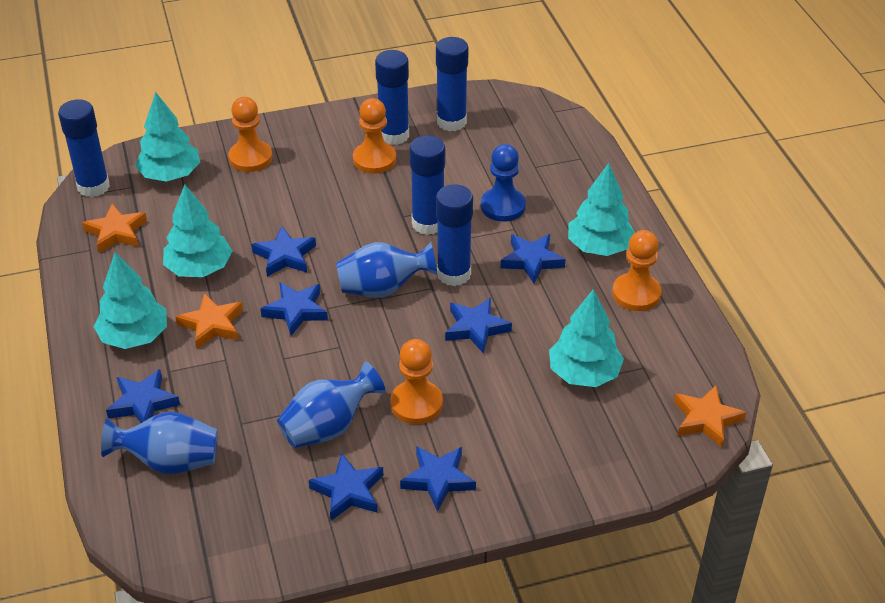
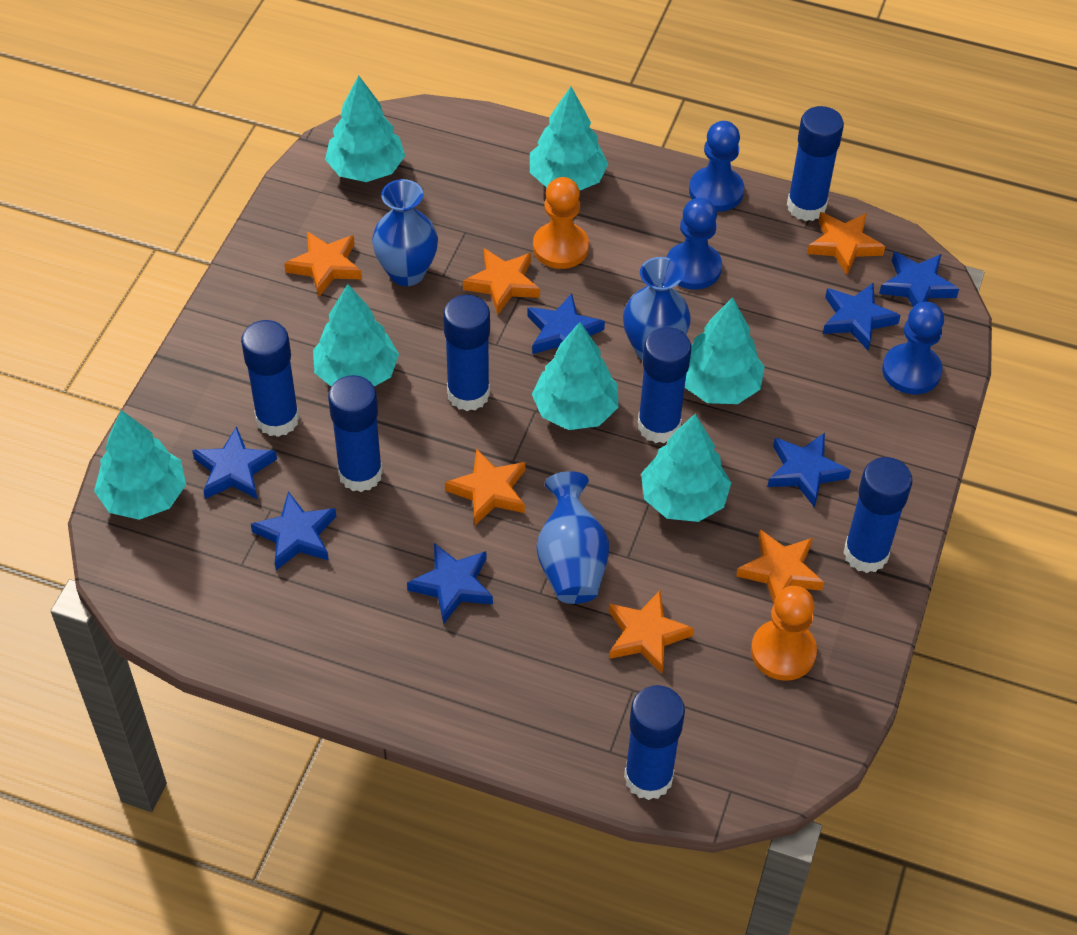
blue glue stick: [58,99,110,197] [375,50,409,145] [410,135,445,235] [436,37,469,131] [436,184,473,286] = 5 -> [241,320,299,437] [328,375,383,492] [443,295,490,411] [624,685,685,800] [638,327,691,443] [787,106,844,221] [843,457,913,573] = 7
blue pawn: [481,144,526,222] = 1 -> [666,198,722,290] [689,121,744,212] [882,302,944,394] = 3
orange pawn: [228,97,272,172] [353,98,396,174] [390,339,443,424] [612,230,662,311] = 4 -> [533,177,589,269] [751,586,817,681] = 2
orange star: [82,204,147,253] [175,293,243,349] [674,385,746,448] = 3 -> [284,231,362,297] [445,449,525,525] [463,249,540,315] [609,591,694,674] [736,529,824,604] [807,212,885,275] = 6
turquoise tree: [93,252,167,349] [135,92,200,182] [163,185,232,277] [549,289,624,387] [568,163,635,256] = 5 -> [94,410,186,520] [313,284,399,387] [325,75,405,182] [530,86,608,191] [532,322,618,430] [641,414,731,522] [685,297,765,404] = 7

